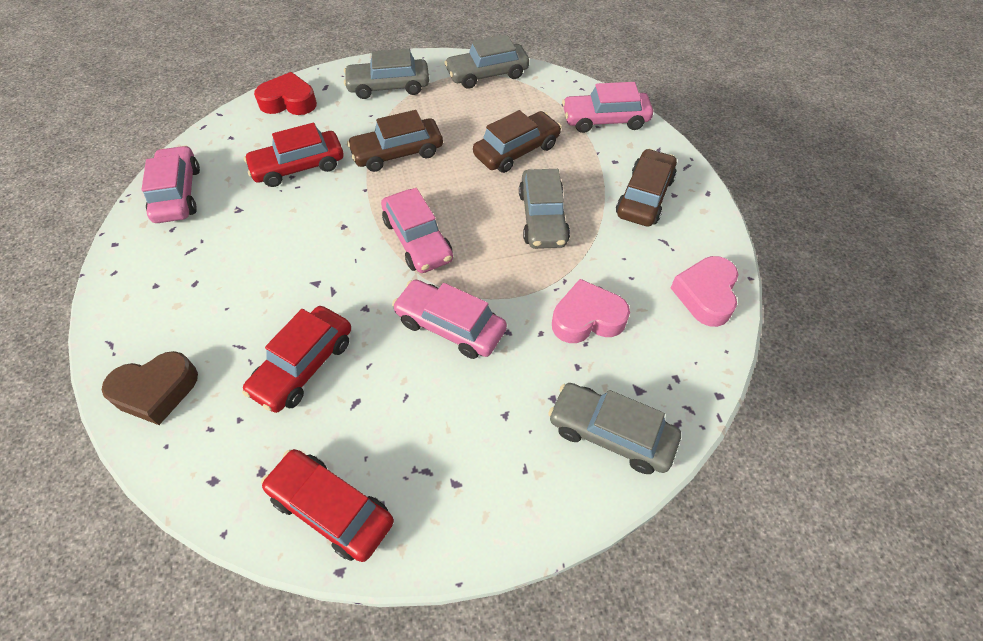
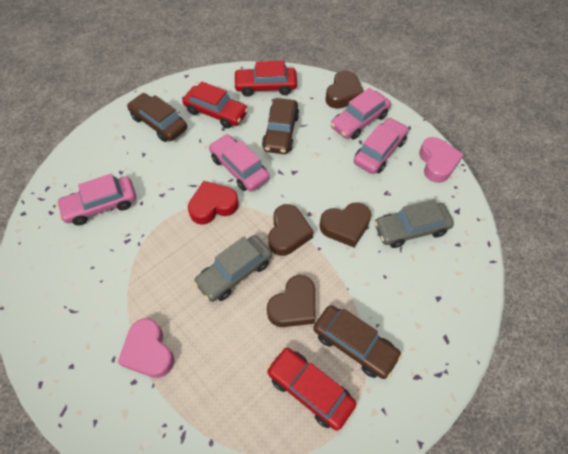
brown heart: [102,351,198,425] = 1 -> [267,275,315,327] [268,204,314,256] [320,203,371,248] [325,70,364,109] = 4
grey car: [344,49,429,99] [444,34,529,89] [519,169,570,249] [548,383,681,474] = 4 -> [193,235,272,302] [374,199,454,248] = 2

